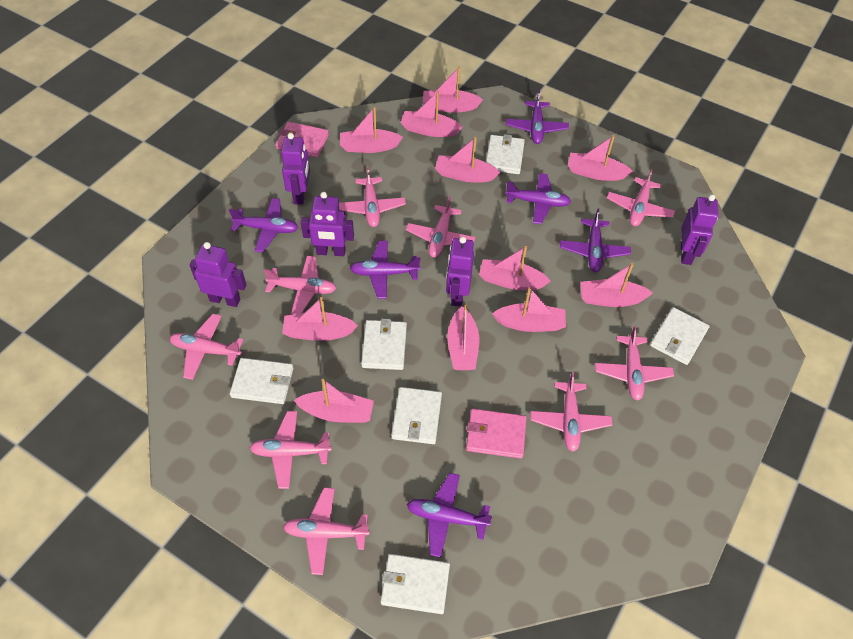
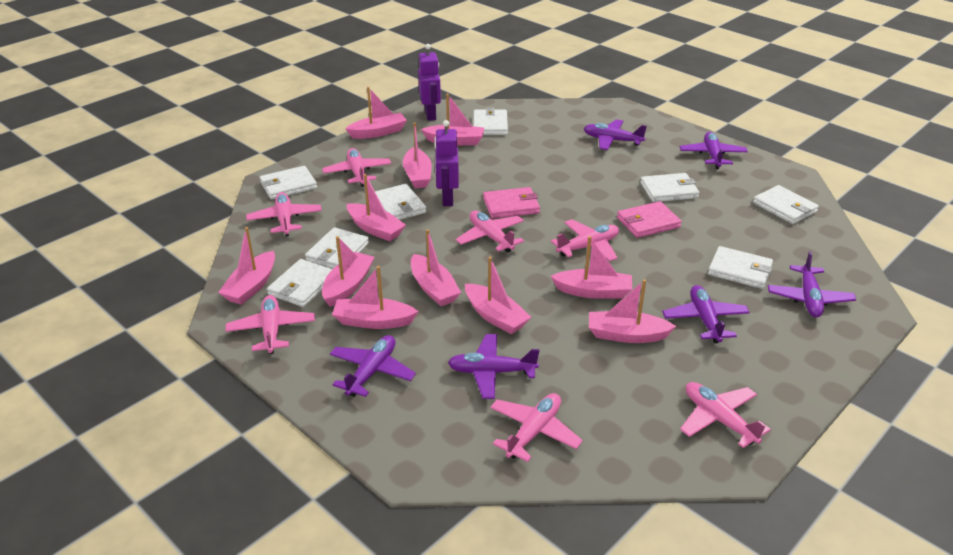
pink plane: [170,314,243,380] [250,411,332,489] [263,256,336,315] [283,487,370,575] [339,166,406,227] [406,196,475,257] [531,372,612,452] [595,325,674,401] [607,169,675,226] = 9 -> [225,295,315,354] [246,192,322,237] [322,148,391,187] [456,211,524,253] [490,393,583,462] [551,219,619,261] [680,382,771,448] = 7
purple robot: [190,242,247,307] [281,133,310,205] [301,192,354,256] [446,236,474,307] [681,194,718,265] = 5 -> [418,44,441,121] [435,120,459,206] = 2
white wallet: [230,358,293,404] [361,318,407,370] [381,554,450,614] [391,387,442,444] [486,134,525,174] [650,307,709,365] = 6 -> [260,166,317,200] [267,259,332,307] [305,227,369,269] [375,184,426,220] [473,108,508,135] [640,173,699,202] [708,246,773,289] [753,185,819,224] = 8

